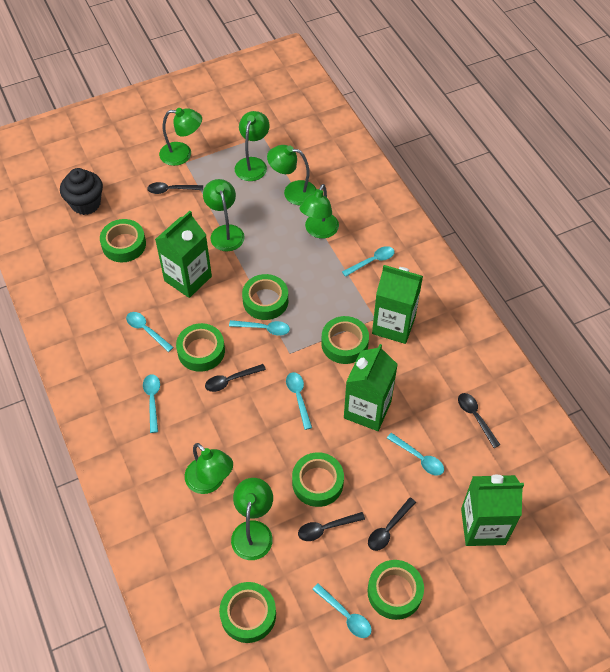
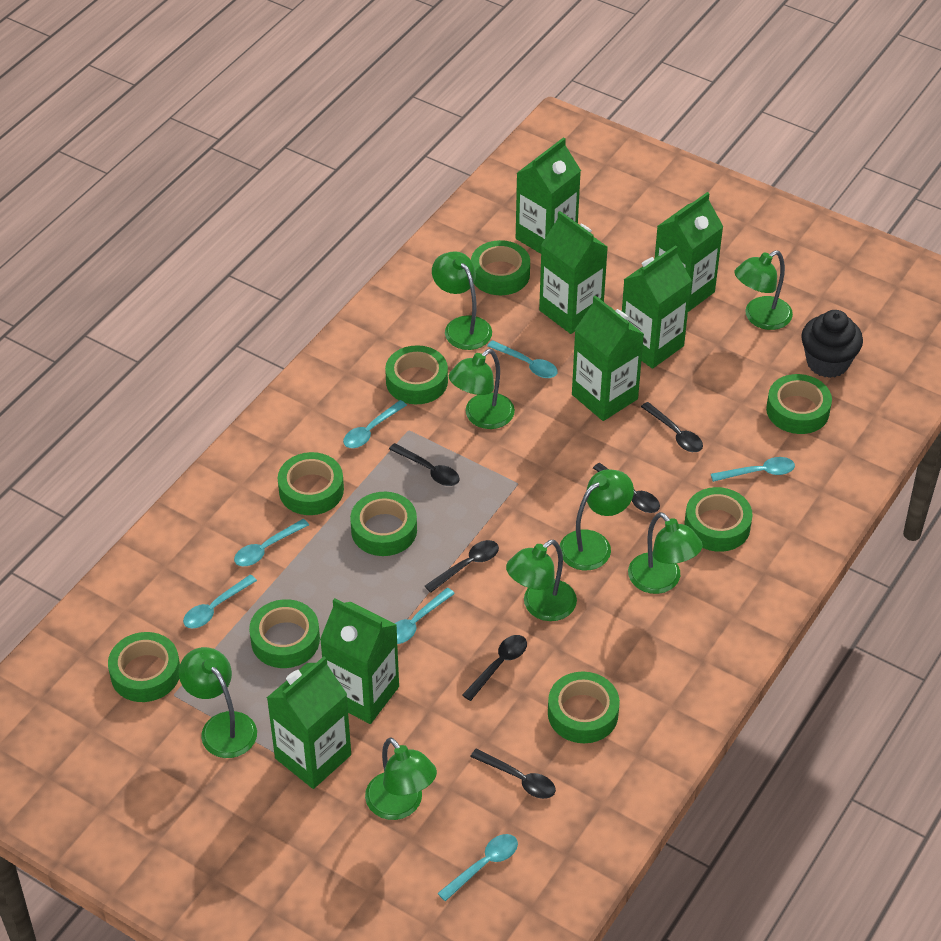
black spoon: [147,182,203,194] [205,364,266,392] [298,512,365,541] [368,497,416,551] [458,393,500,448] = 5 -> [389,443,460,486] [425,540,499,593] [462,635,527,701] [470,749,556,799] [593,463,660,513] [641,402,703,452] = 6
green carton: [155,211,212,298] [344,344,398,431] [372,265,423,344] [461,475,524,546] = 4 -> [267,657,351,789] [320,598,399,724] [516,137,581,254] [539,211,608,334] [572,295,644,421] [622,245,692,369] [655,192,723,312] = 7
green lamp: [159,108,202,166] [185,443,233,494] [203,179,245,251] [231,478,273,560] [235,111,270,181] [267,145,316,205] [300,184,339,239] = 7 -> [179,647,257,758] [365,738,437,820] [432,251,492,350] [449,349,515,429] [506,540,577,621] [560,469,634,570] [628,512,703,594] [735,250,793,330] = 8
green tape: [100,219,146,262] [176,323,225,372] [219,582,276,643] [242,274,288,320] [292,452,344,507] [321,316,369,364] [367,560,424,620] = 7 -> [108,632,180,702] [249,599,320,668] [278,452,344,515] [350,492,417,556] [385,345,448,404] [471,240,530,295] [548,672,620,743] [685,487,753,552] [766,374,832,434] = 9

